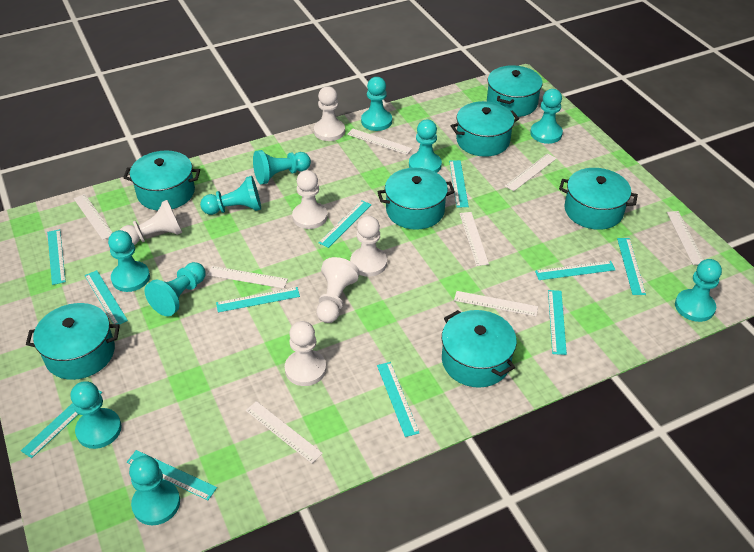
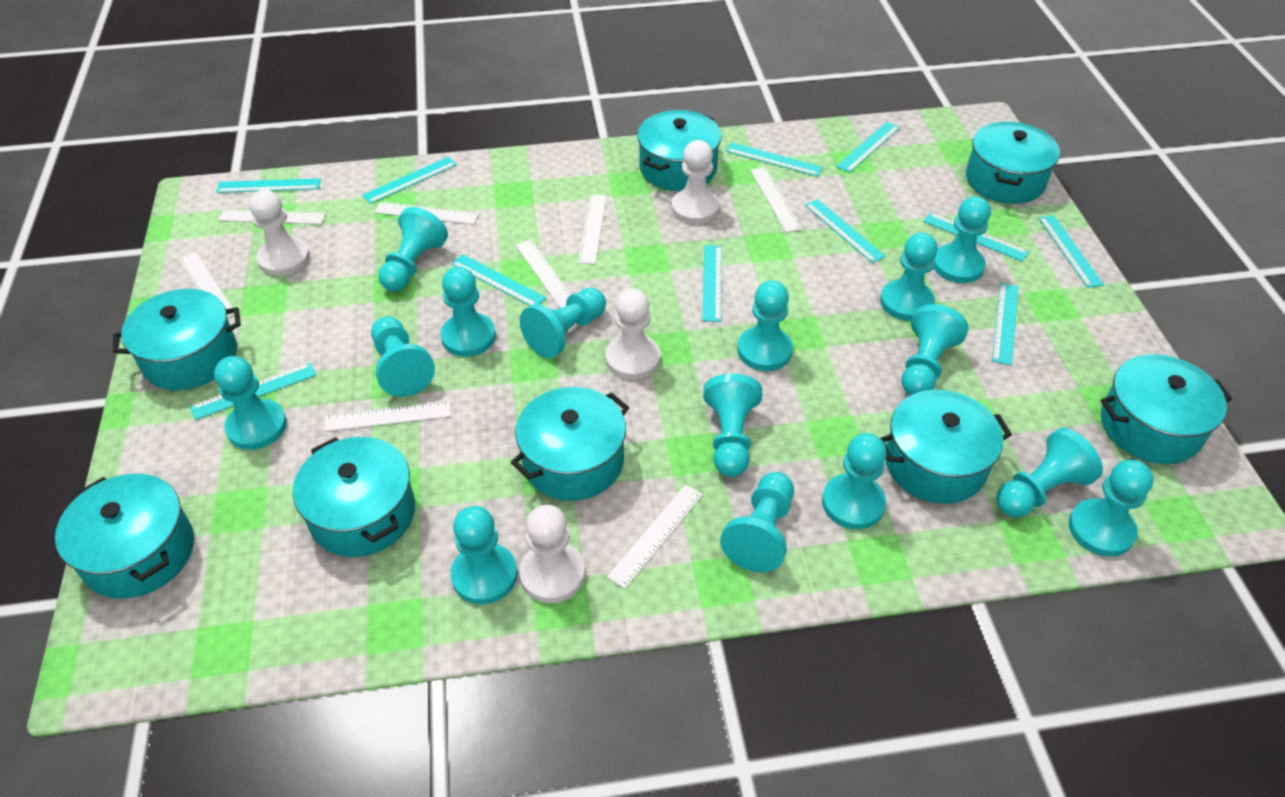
turquoise pawn: [71,381,122,449] [108,230,150,292] [129,455,180,525] [145,262,206,316] [200,176,261,215] [253,150,311,184] [361,77,392,131] [409,119,442,173] [530,89,563,144] [675,259,722,322] = 10 -> [214,356,287,450] [371,316,435,397] [378,207,448,292] [440,267,496,357] [451,506,517,604] [520,287,606,358] [703,374,762,477] [720,472,794,572] [738,280,793,371] [822,433,887,529] [880,232,938,321] [901,304,969,395] [934,196,991,283] [996,428,1103,517] [1069,460,1153,557] = 15
turquoise pot: [26,303,120,380] [123,151,200,210] [377,168,455,230] [442,310,517,388] [451,101,519,157] [487,65,543,117] [559,168,638,230] = 7 -> [55,474,194,599] [113,289,241,390] [293,437,415,557] [510,387,629,501] [637,110,721,191] [880,390,1012,504] [966,122,1060,204] [1101,354,1232,464] = 8
white pawn: [120,200,182,245] [285,321,326,386] [292,170,327,229] [314,86,345,141] [317,257,360,323] [350,216,387,277] = 6 -> [249,189,310,276] [519,505,585,603] [605,289,661,380] [672,140,720,224] = 4

